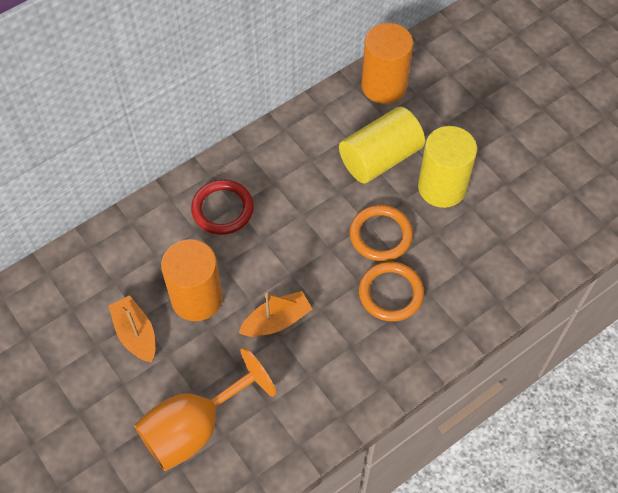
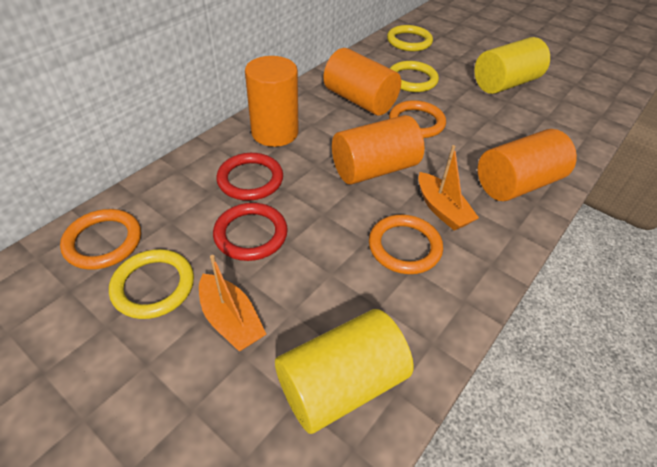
orange cylinder: [161,239,223,321] [361,23,413,104] = 2 -> [245,56,299,147] [323,48,401,115] [332,115,425,185] [478,129,577,201] = 4
orange goblet: [134,347,276,471] = 1 -> none = 0
orange ring: [350,205,413,261] [359,261,424,322] = 2 -> [60,209,141,270] [369,215,443,274] [389,100,446,138] = 3
red ring: [191,180,254,235] = 1 -> [213,203,288,261] [216,153,283,201] = 2
yellow ring: none = 0 -> [109,249,194,319] [387,25,433,51] [390,61,439,92] = 3

